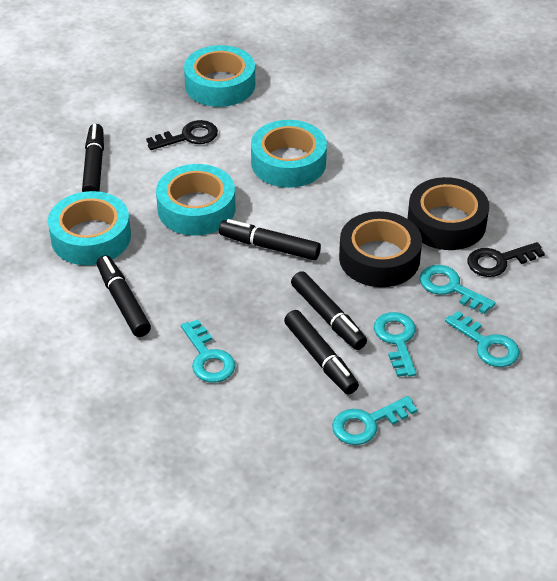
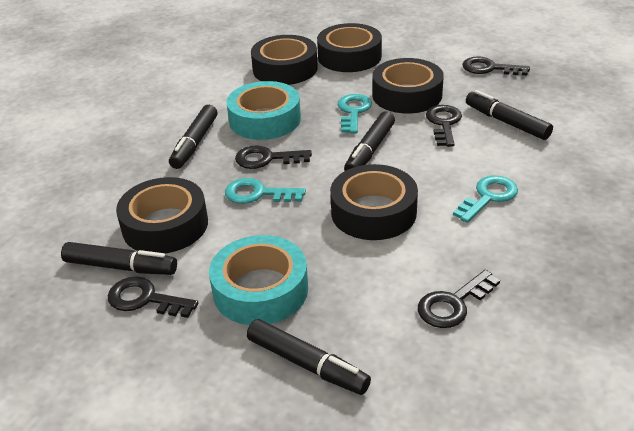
black key: [146,120,218,150] [467,242,545,277] = 2 -> [108,276,198,318] [235,145,312,169] [418,270,500,328] [426,105,462,147] [462,56,530,75] = 5
black tape: [339,211,422,287] [408,177,489,250] = 2 -> [116,177,208,253] [251,35,318,85] [317,23,382,72] [330,164,418,240] [372,58,444,114] = 5
turquoise key: [181,319,235,383] [332,396,417,445] [374,312,416,377] [420,265,495,314] [445,311,520,367] = 5 -> [225,178,306,204] [338,94,372,134] [453,175,518,223] = 3
turquoise tape: [48,191,131,265] [156,164,235,236] [184,45,255,107] [251,120,327,188] = 4 -> [209,235,308,325] [226,81,301,140] = 2

